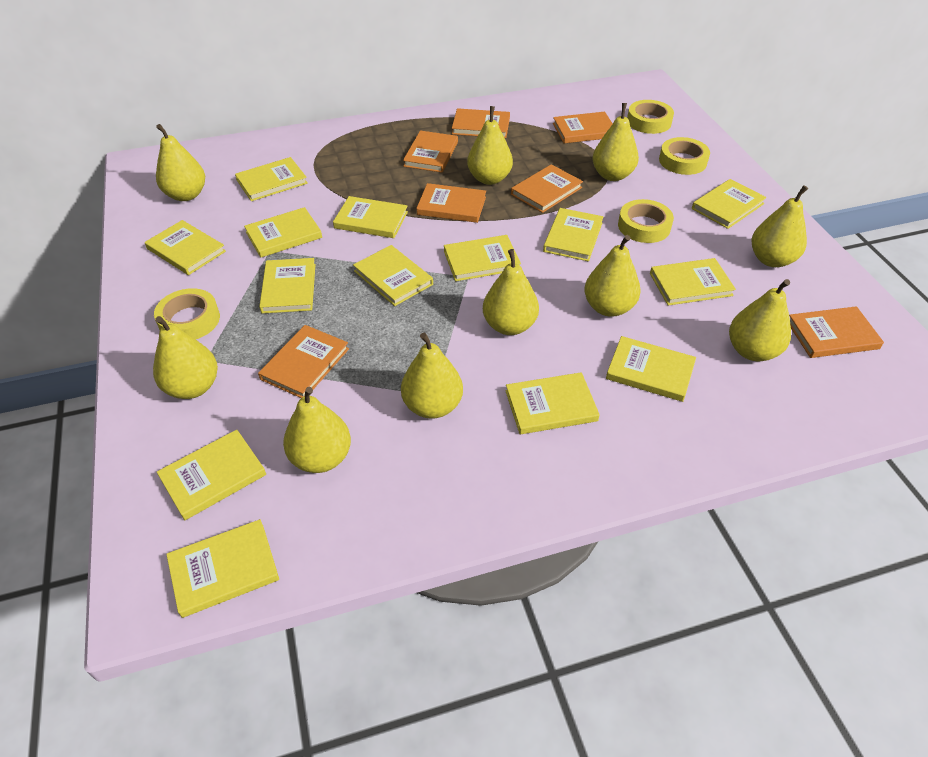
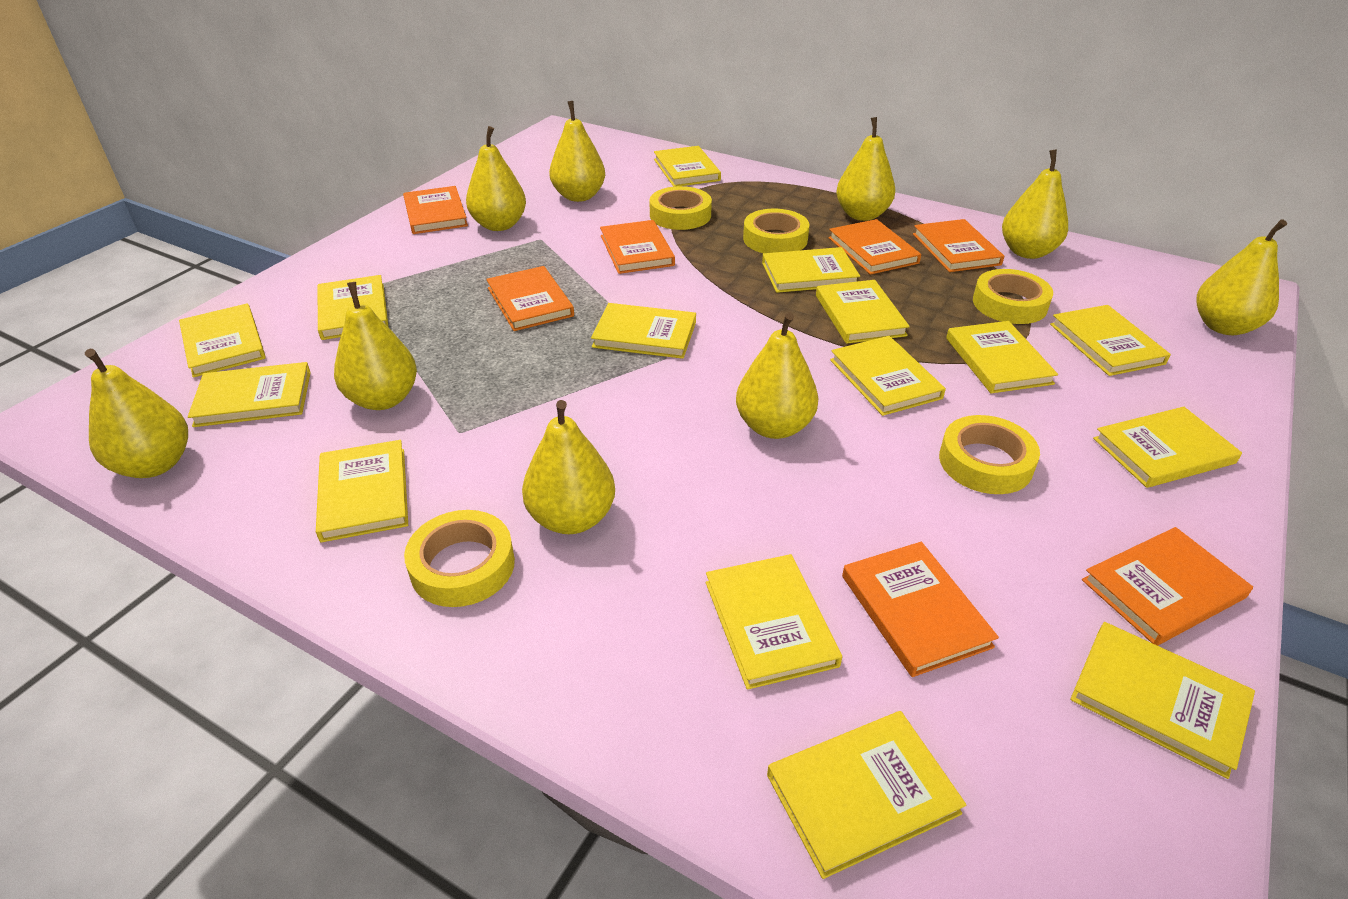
yellow book: [145,220,226,275] [157,430,266,520] [166,519,279,618] [235,157,308,201] [244,207,322,258] [259,258,316,313] [333,196,408,238] [353,245,433,306] [444,235,521,281] [506,372,600,434] [543,208,603,261] [606,336,696,402] [650,258,736,306] [692,179,767,229] = 14 -> [179,304,266,377] [188,362,311,427] [316,440,408,542] [317,275,389,340] [591,303,696,359] [654,146,721,187] [706,554,842,690] [762,247,860,293] [767,711,966,879] [816,280,910,344] [830,336,946,416] [946,321,1058,393] [1050,305,1171,376] [1070,622,1255,779] [1093,407,1242,488] = 15
yellow pear: [153,316,218,399] [156,124,205,201] [283,387,351,473] [401,333,463,419] [467,106,513,185] [483,249,539,335] [584,235,640,317] [592,103,639,181] [729,279,791,361] [751,185,808,267] = 10 -> [85,349,188,478] [334,282,417,410] [466,126,526,231] [522,400,615,534] [549,101,605,202] [736,312,818,439] [836,117,895,221] [1002,149,1068,259] [1196,219,1287,335] = 9
yellow tape: [154,288,220,339] [618,199,674,243] [627,100,674,134] [659,137,710,175] = 4 -> [404,510,515,607] [649,186,712,230] [743,209,810,253] [939,415,1040,494] [973,269,1053,324] = 5

